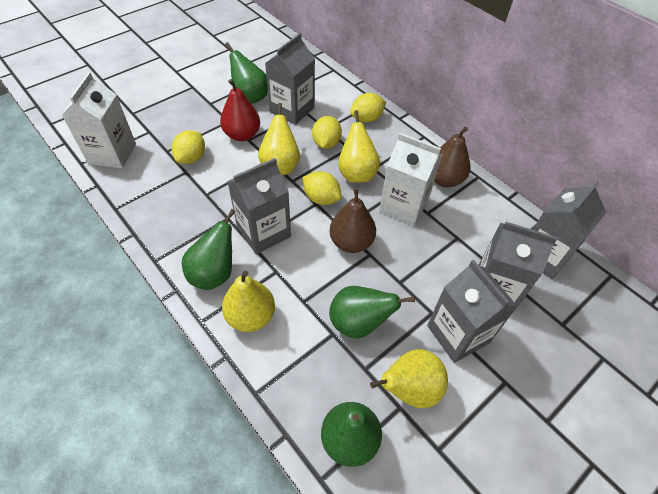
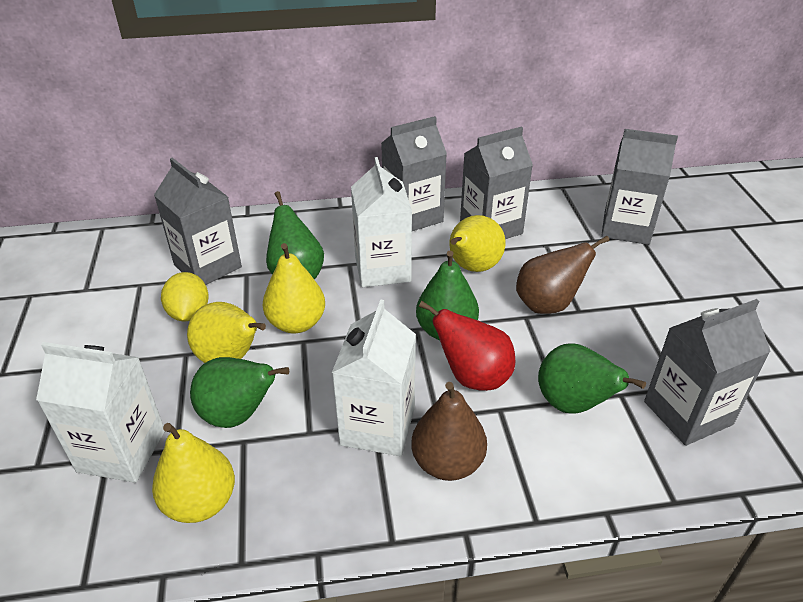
white carton: [62,72,136,168] [379,133,442,226] = 2 -> [36,342,165,483] [332,300,416,456] [351,157,412,287] = 3
yellow lemon: [172,130,205,164] [303,171,341,205] [312,116,342,149] [350,93,386,122] = 4 -> [161,272,209,321] = 1

